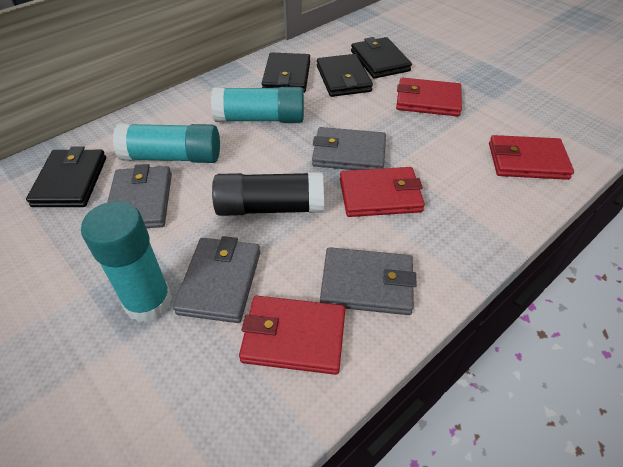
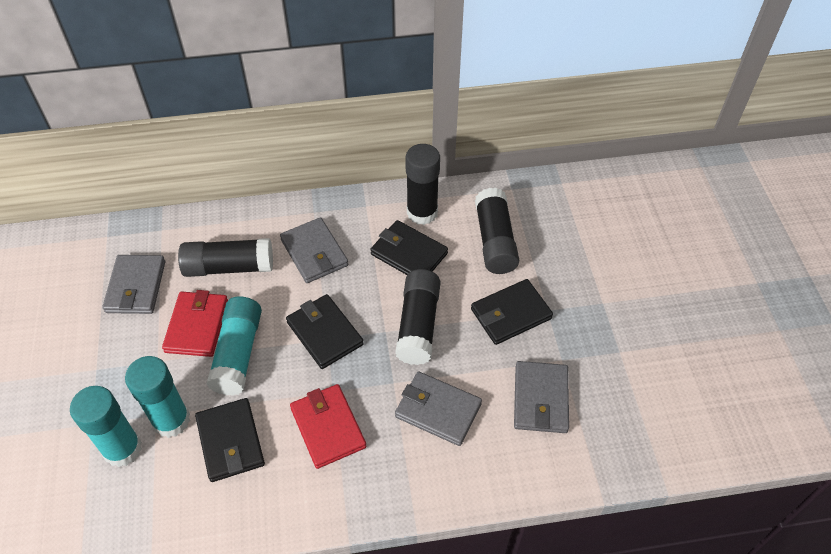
black glue stick: [212,172,324,216] = 1 -> [178,238,273,277] [395,269,441,365] [405,144,440,225] [475,188,519,274] = 4
red wallet: [239,296,345,375] [340,167,425,217] [396,77,462,116] [489,135,574,180] = 4 -> [162,290,228,357] [290,384,366,469] = 2

